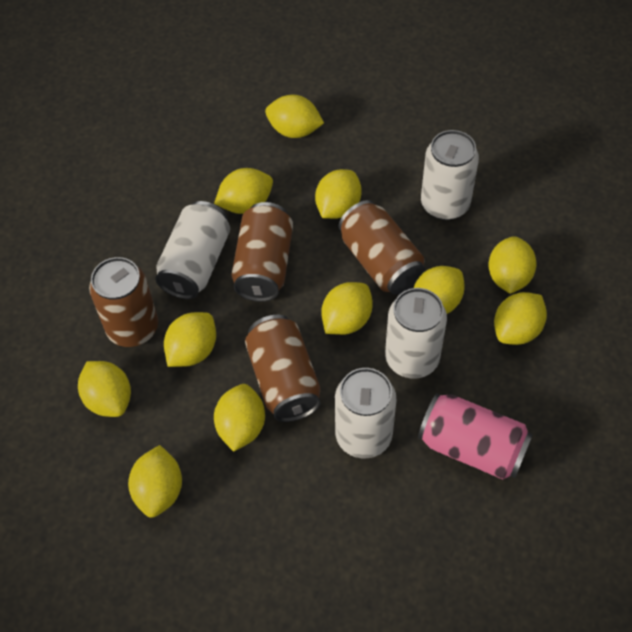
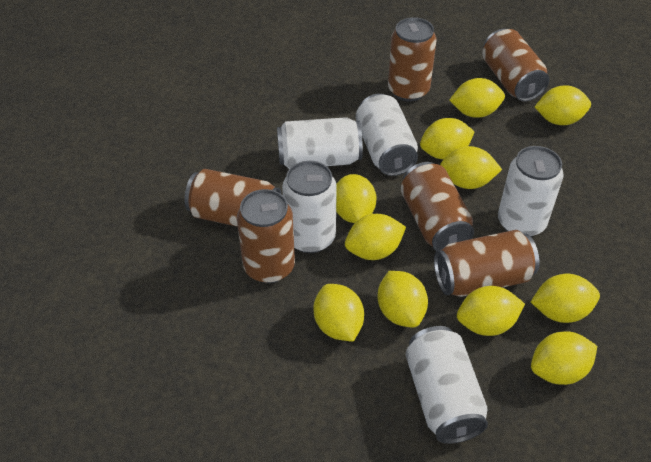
brown can: [89,257,158,347] [231,202,293,302] [245,315,321,422] [339,200,425,295] = 4 -> [184,169,281,227] [237,189,295,283] [388,17,436,102] [401,162,474,251] [434,230,539,297] [482,29,549,101] = 6
pink can: [418,393,533,480] = 1 -> none = 0
white can: [155,201,230,299] [335,368,396,458] [385,288,447,378] [421,130,479,220] = 4 -> [277,117,363,169] [282,161,337,253] [356,94,418,176] [405,326,488,444] [498,146,564,237] = 5

